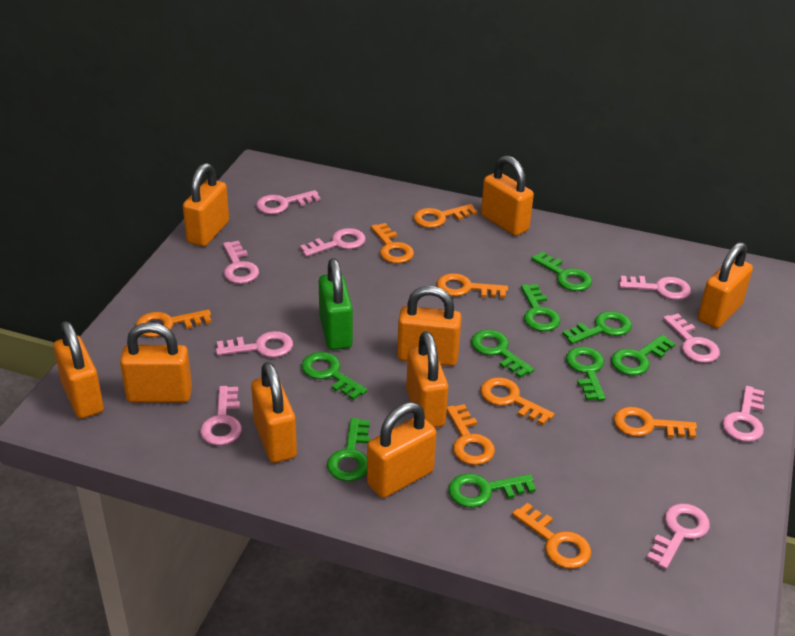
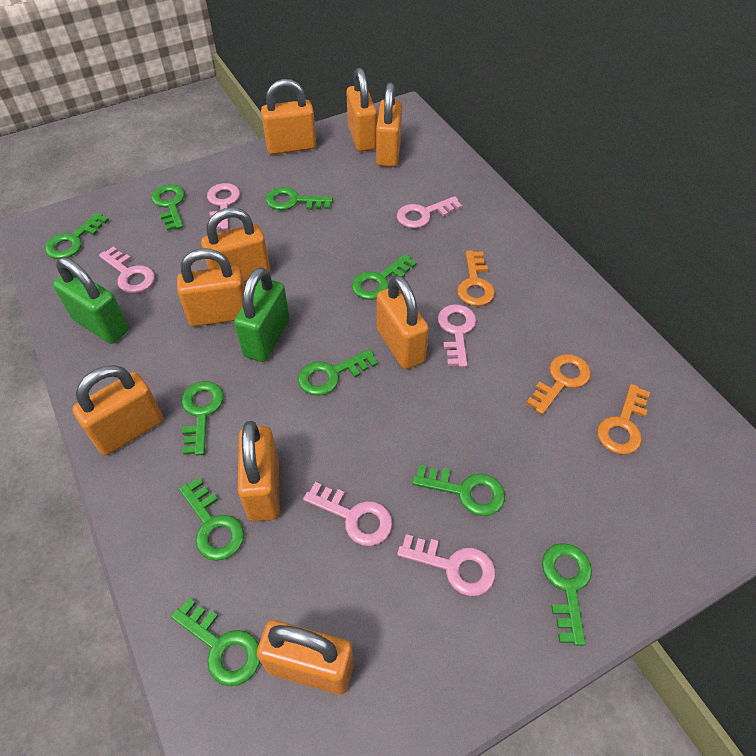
green key: [302,352,367,400] [327,418,370,481] [448,473,536,508] [471,329,534,378] [521,284,560,331] [531,252,592,291] [562,311,632,344] [566,347,605,401] [611,335,675,375] = 9 -> [45,212,109,259] [151,184,185,231] [171,598,260,687] [179,477,244,561] [181,381,224,455] [266,187,333,210] [298,349,378,396] [352,254,416,300] [412,465,505,516] [542,543,592,646] = 10
green padlock: [319,258,353,350] = 1 -> [53,257,129,344] [234,267,290,362] = 2
orange key: [136,310,212,337] [371,223,414,263] [414,204,477,228] [436,273,508,298] [447,404,495,465] [480,377,555,425] [512,503,591,569] [614,407,697,438] = 8 -> [457,251,495,306] [526,354,591,415] [597,384,650,454] = 3
pink key: [200,386,242,446] [216,331,293,358] [223,241,259,284] [256,190,320,214] [300,228,366,257] [619,276,691,300] [647,503,710,569] [663,313,720,363] [722,386,764,442] = 9 -> [99,246,155,293] [207,183,240,230] [303,482,392,546] [397,196,462,228] [397,534,495,596] [438,304,476,367] = 6

